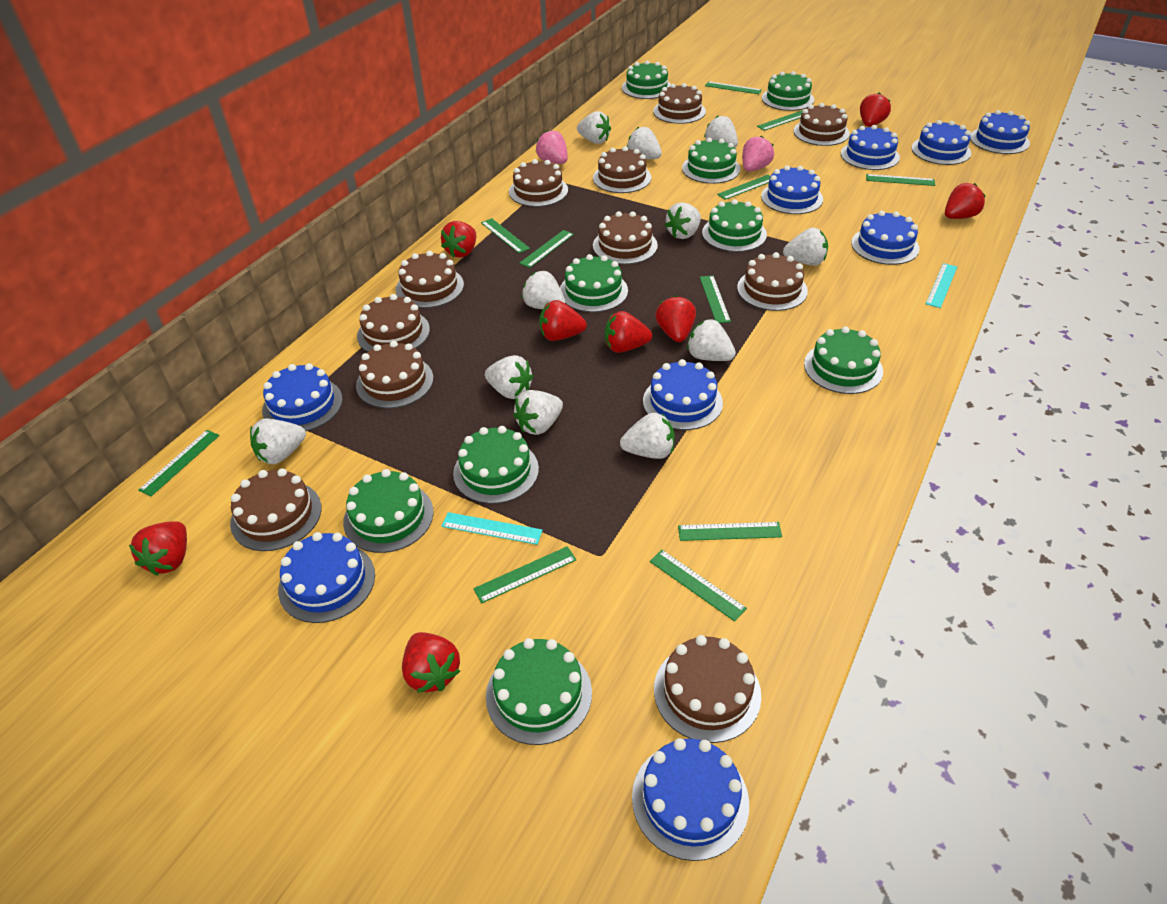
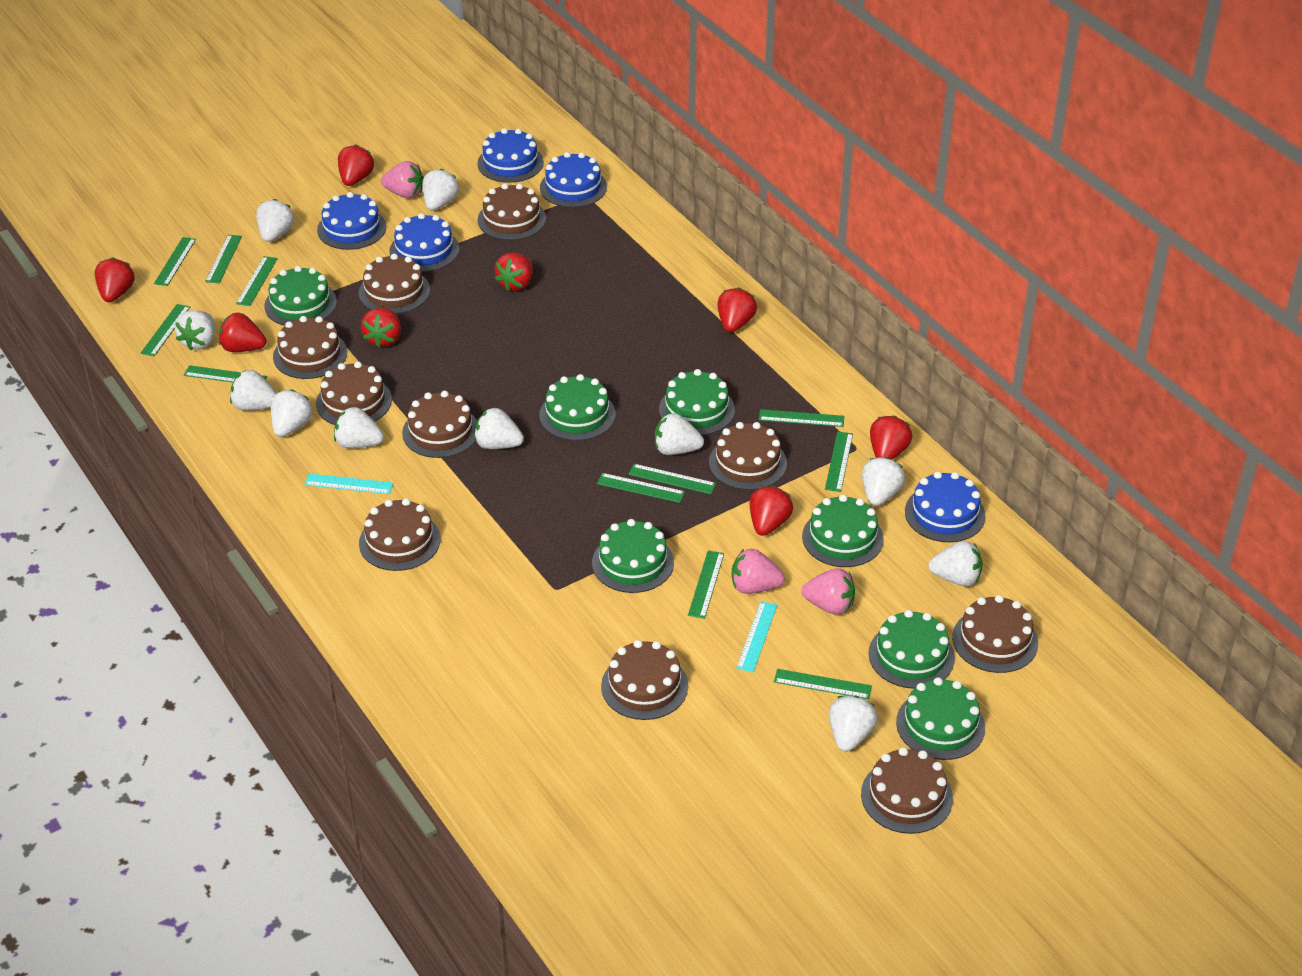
blue cake: [262,363,343,431] [278,532,375,623] [632,738,749,861] [643,359,723,430] [761,165,823,214] [841,125,900,170] [851,211,920,265] [912,120,971,165] [970,110,1030,154] = 9 -> [317,192,386,250] [390,213,459,272] [477,128,544,183] [540,152,607,208] [905,471,986,542] = 5
brown cake: [230,468,321,551] [356,341,433,408] [357,294,430,352] [395,251,464,308] [509,159,568,207] [593,146,651,193] [593,211,658,265] [653,83,706,124] [654,635,761,743] [737,252,808,311] [794,103,850,146] = 11 -> [273,316,347,379] [316,361,392,425] [359,254,430,314] [359,498,440,571] [402,391,477,458] [478,183,546,240] [601,640,688,720] [709,422,787,490] [861,747,953,834] [952,595,1038,673] = 10
green cake: [343,469,434,553] [453,426,539,504] [486,638,592,745] [560,254,628,312] [622,61,671,99] [682,137,740,184] [702,199,767,252] [762,71,814,111] [804,327,883,394] = 9 -> [264,266,337,326] [539,374,616,441] [592,519,674,593] [659,369,735,435] [802,494,884,567] [869,610,955,689] [896,677,985,760] = 7
pink strawberry: [536,130,568,164] [742,136,774,172] = 2 -> [381,161,424,199] [732,549,785,594] [801,569,855,615] = 3

